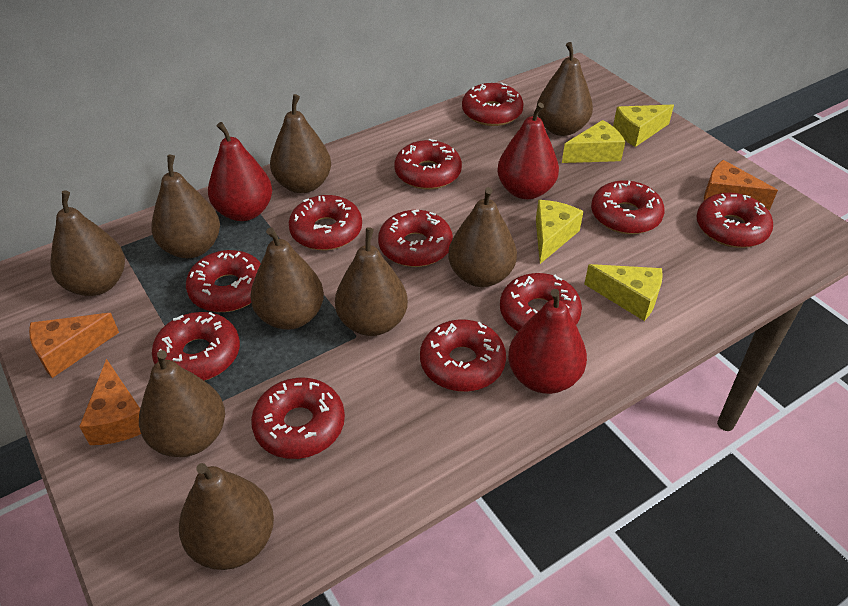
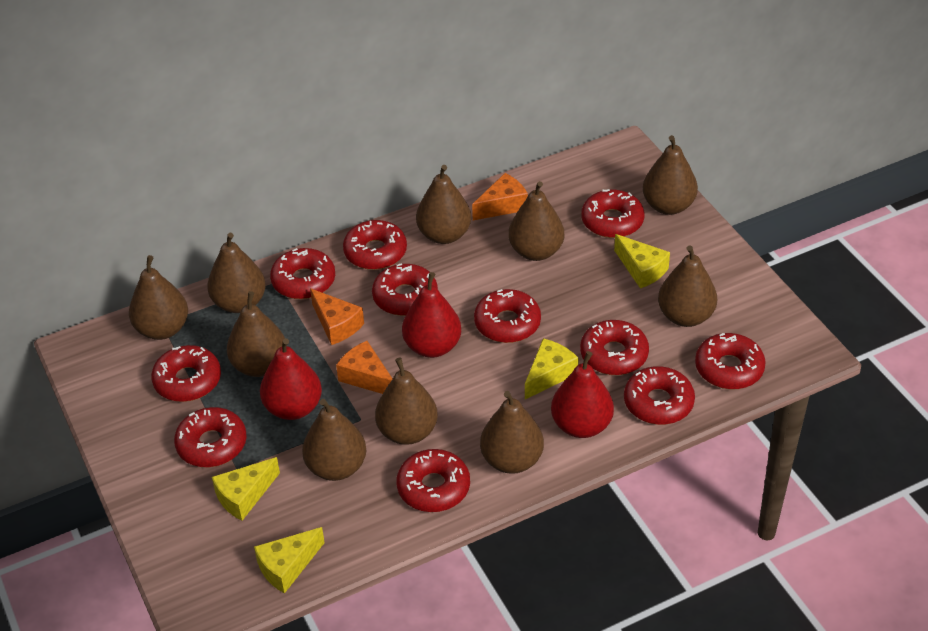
brown pear: [50,191,125,296] [139,350,225,457] [151,155,220,258] [179,463,274,570] [250,227,324,330] [270,94,331,193] [335,227,408,336] [448,187,517,287] [537,42,593,136] = 9 -> [129,255,188,340] [207,233,266,313] [227,291,285,377] [302,399,366,481] [375,357,438,445] [416,165,471,244] [480,391,544,474] [508,181,564,261] [642,135,698,215] [658,246,717,327] = 10

